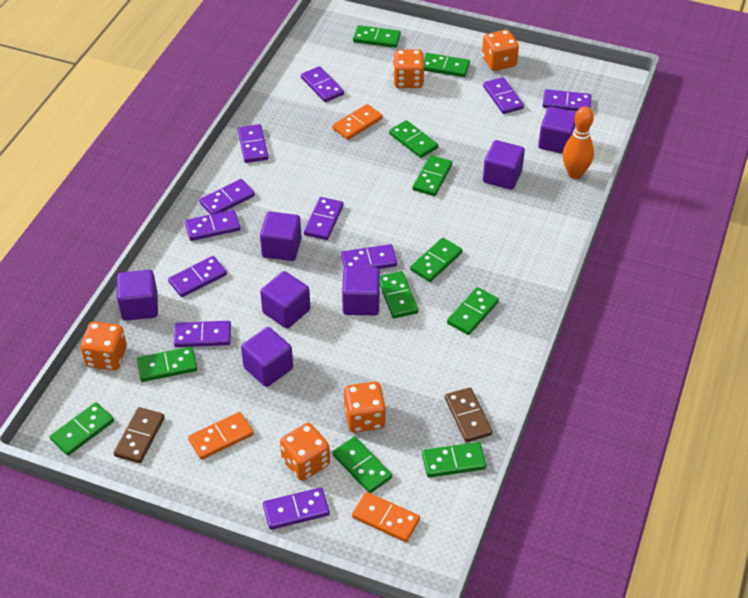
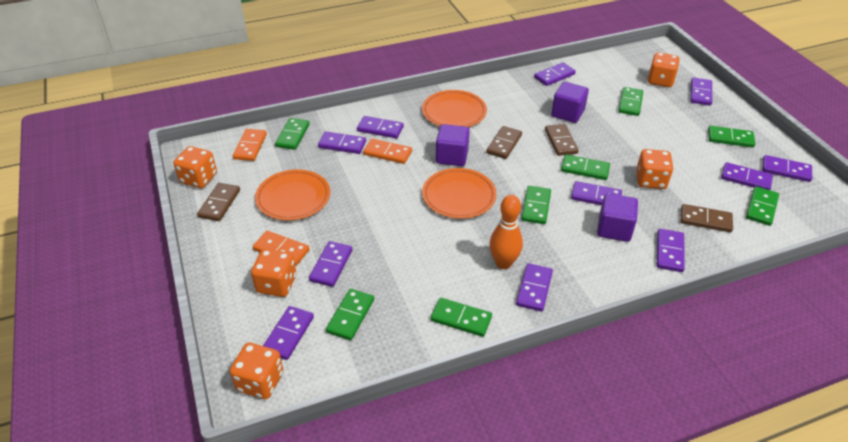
brown domino: [114,407,165,463] [445,387,493,442] = 2 -> [197,183,240,221] [486,126,522,159] [545,124,579,156] [681,204,733,232] = 4
green domino: [50,402,114,456] [137,347,197,382] [332,437,392,493] [353,25,401,48] [380,271,418,318] [389,120,438,158] [410,238,462,282] [413,155,452,196] [422,442,487,478] [424,53,470,77] [447,287,499,335] = 11 -> [275,118,310,150] [326,289,374,340] [431,298,492,337] [522,186,551,224] [561,154,610,180] [618,87,643,116] [708,126,755,148] [746,186,779,226] = 8
orange plate: none = 0 -> [255,170,330,220] [422,90,487,127] [422,168,496,219] = 3
purple cube: [117,270,158,321] [241,327,293,387] [260,212,302,261] [260,271,310,328] [342,267,380,315] [483,140,525,190] [538,107,576,154] = 7 -> [436,124,470,166] [551,82,589,123] [597,193,638,242] = 3

